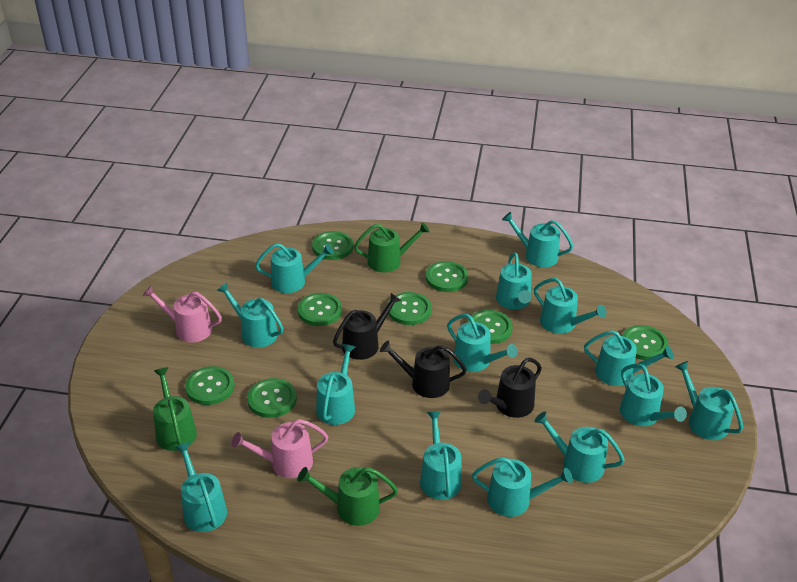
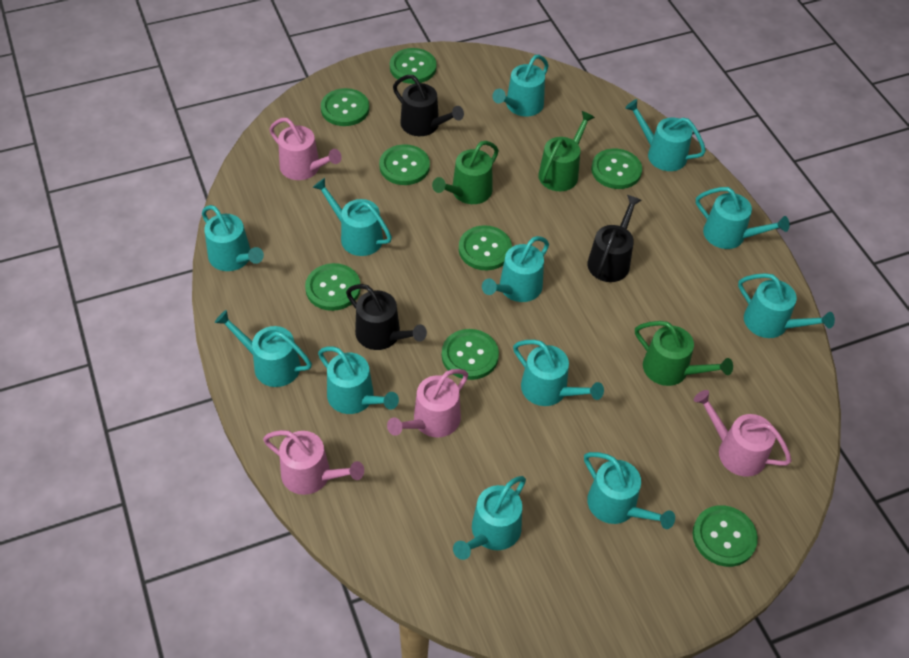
pink watering can: [143,285,222,343] [232,419,328,478] = 2 -> [263,430,364,495] [269,118,342,180] [387,369,468,437] [694,390,791,477] = 4
turquoise watering can: [175,442,227,532] [217,283,283,348] [255,243,334,293] [316,344,355,425] [420,411,462,500] [447,314,517,372] [472,457,573,517] [496,252,532,310] [502,212,574,267] [534,278,606,334] [534,411,625,483] [584,330,673,386] [620,364,687,426] [675,361,743,440] = 14 -> [202,205,264,271] [215,310,312,387] [313,178,392,256] [318,347,399,414] [453,476,526,560] [482,236,549,302] [492,55,549,117] [513,340,604,406] [584,452,675,529] [625,99,706,171] [696,187,790,249] [738,273,835,338] = 12

